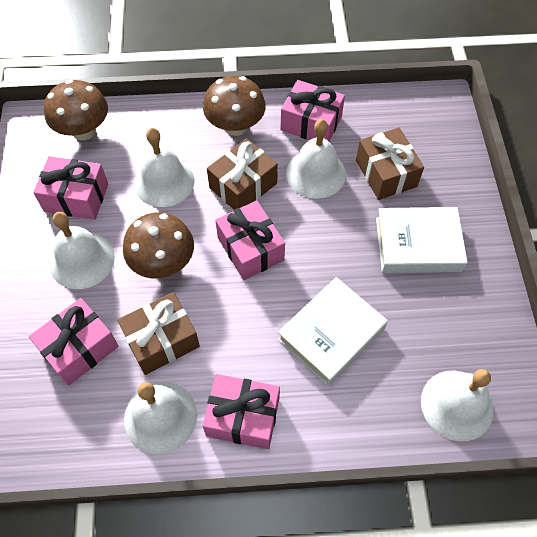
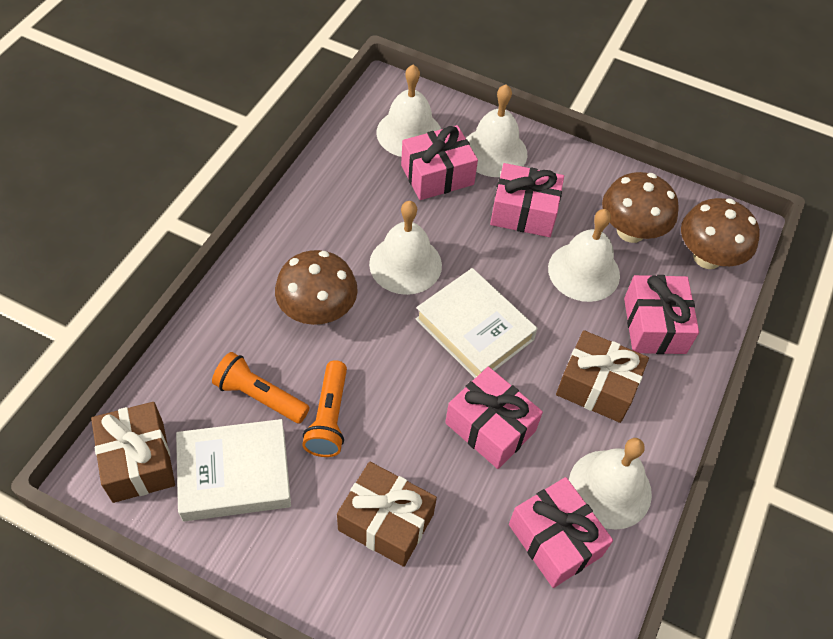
orange flashlight: none = 0 -> [212,352,310,423] [302,360,347,457] = 2

